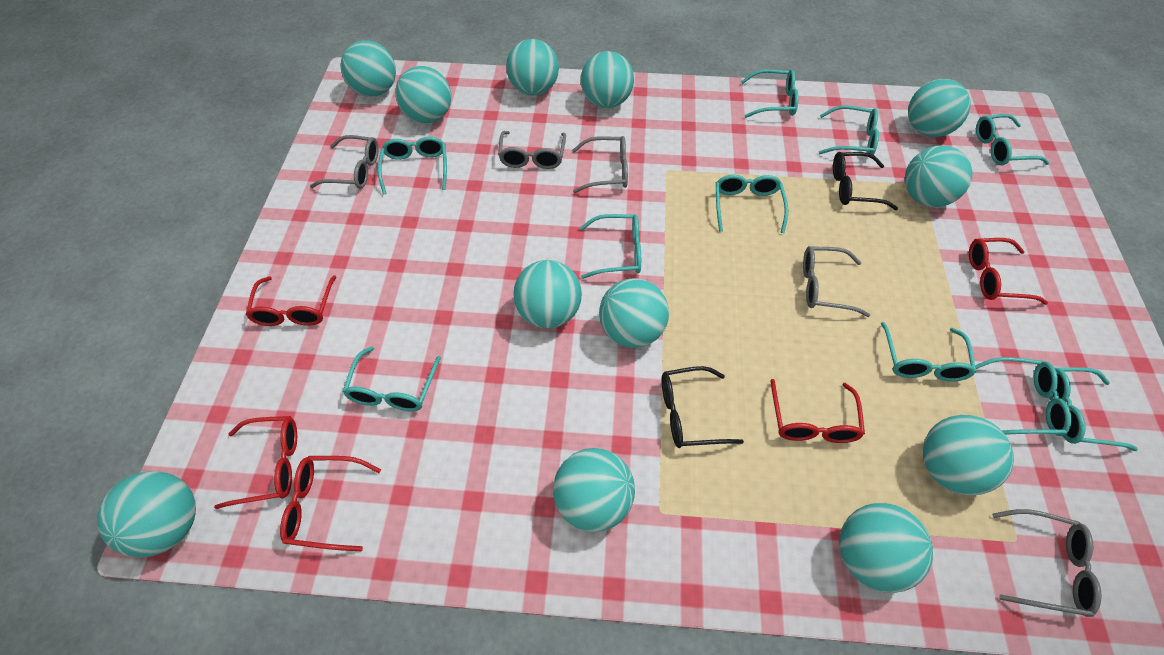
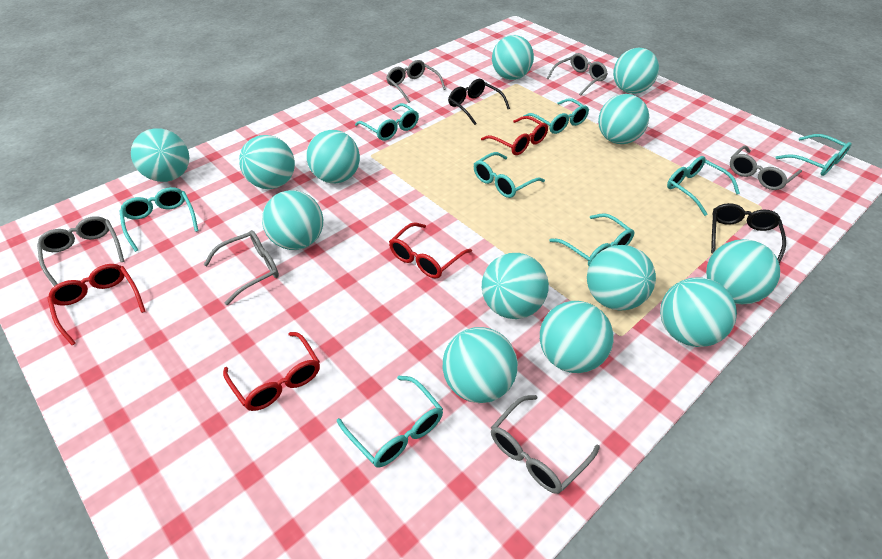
grey glasses: [310,135,379,189] [498,131,566,169] [572,136,628,193] [803,246,870,317] [992,509,1102,617] = 5 -> [37,216,124,286] [204,230,279,305] [386,60,446,103] [491,395,600,494] [547,53,608,96] [730,146,802,190] = 6
red glasses: [214,416,297,509] [246,276,336,326] [280,456,381,552] [770,379,865,443] [969,238,1048,305] = 5 -> [47,264,146,345] [223,332,320,411] [389,222,472,279] [481,116,548,155] = 4
turquoise ball: [97,471,196,558] [341,40,396,97] [395,66,451,124] [506,39,559,95] [513,260,582,328] [553,448,635,532] [580,51,634,108] [599,278,669,348] [839,503,933,593] [905,145,973,207] [908,79,971,137] [923,415,1014,496] = 12 -> [131,128,189,182] [239,135,295,189] [262,190,323,250] [306,130,360,183] [443,327,518,403] [482,253,549,319] [492,35,534,80] [540,301,614,373] [587,245,656,310] [598,94,649,144] [613,48,659,94] [660,277,737,347] [706,239,780,304] = 13
turquoise glasses: [343,346,441,412] [378,136,447,195] [580,214,641,279] [716,174,788,233] [741,69,799,118] [819,106,879,155] [881,322,976,382] [975,357,1072,436] [976,114,1049,165] [1049,367,1138,451] = 10 -> [119,187,199,252] [337,376,443,467] [355,103,419,141] [474,152,545,198] [523,98,589,134] [549,213,634,266] [667,156,740,216] [775,134,852,176] = 8

